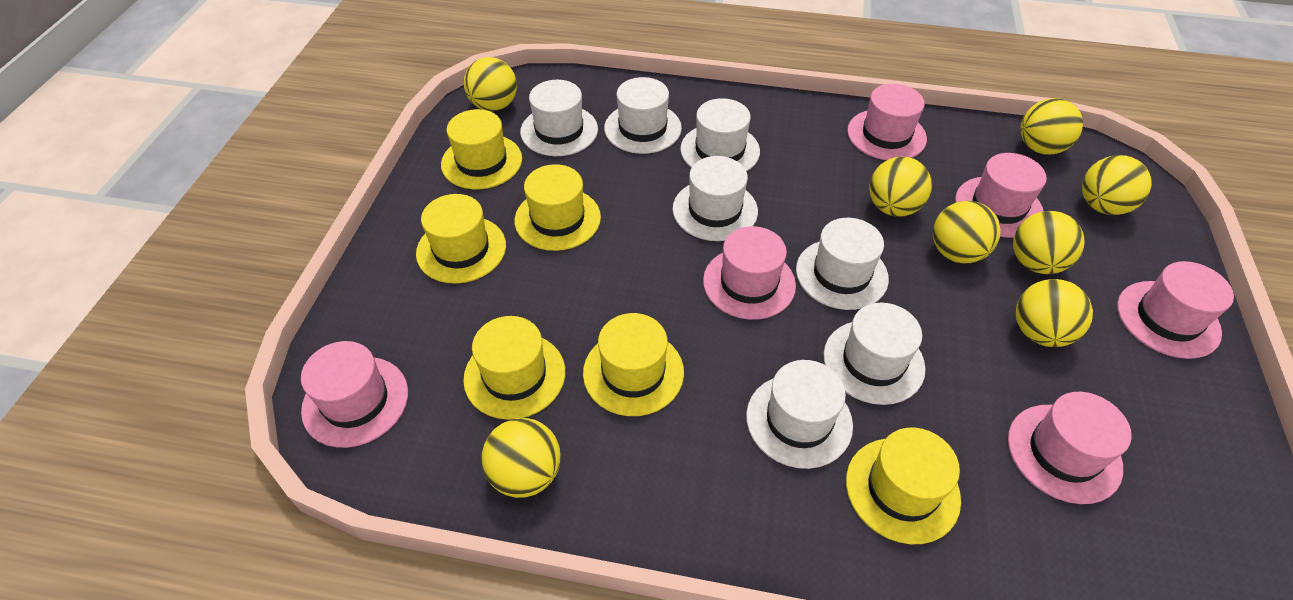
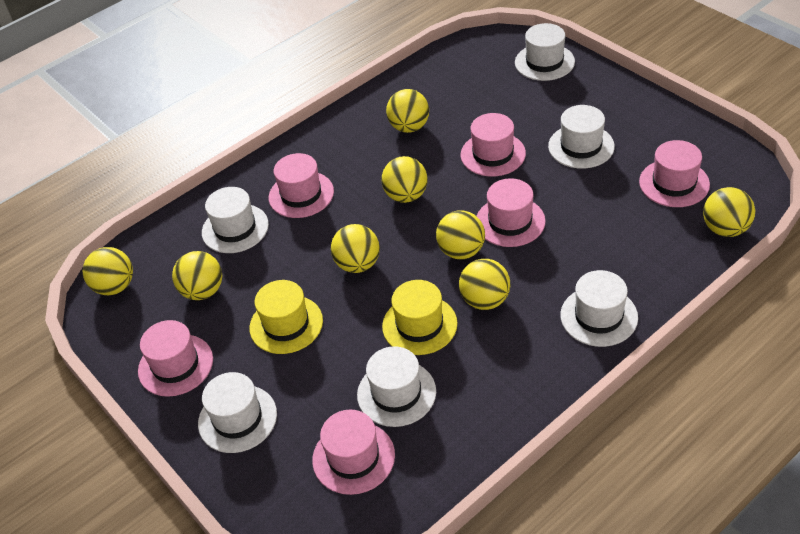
white hat: [520,80,598,156] [604,77,682,154] [673,156,758,241] [680,98,760,172] [746,360,853,469] [796,218,889,310] [824,303,925,405] = 7 -> [198,372,277,453] [202,187,269,253] [357,346,436,427] [515,23,575,81] [548,105,615,169] [560,270,638,347] = 6
yellow hat: [416,194,506,284] [441,109,522,189] [463,316,565,420] [514,164,601,251] [583,313,684,416] [846,428,961,544] = 6 -> [249,280,323,354] [382,280,458,355] = 2

